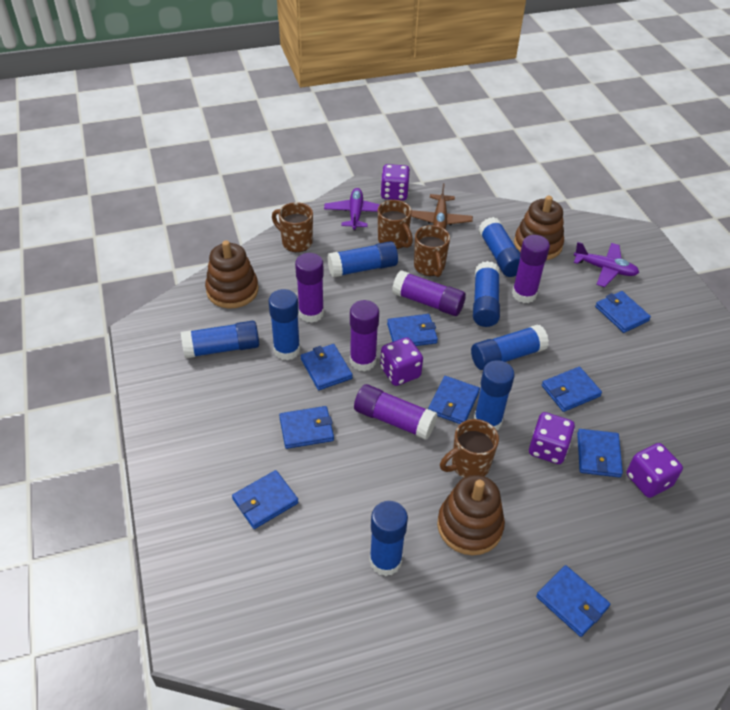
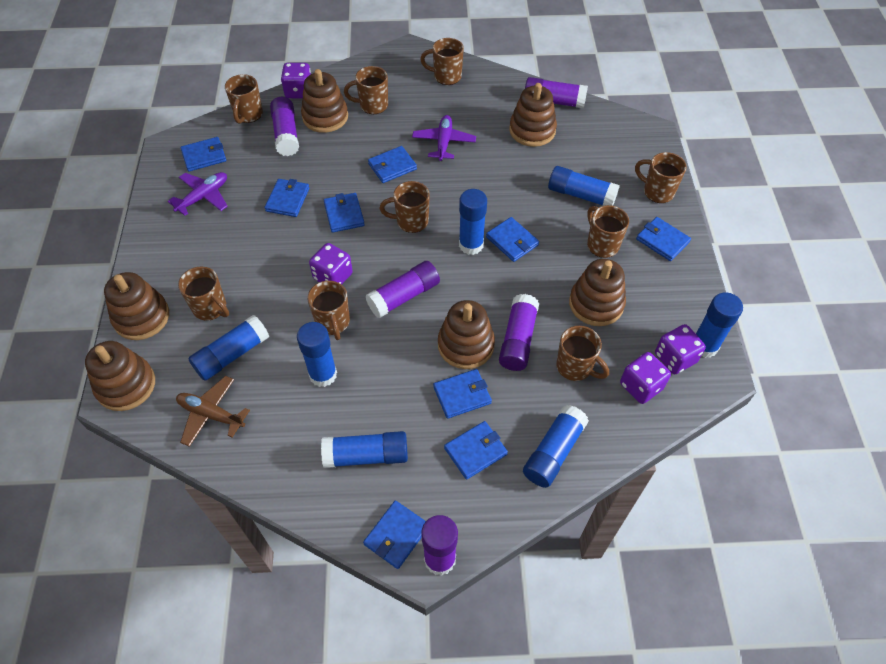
blue glue stick: [181,321,259,358] [268,289,300,361] [327,241,398,278] [369,501,408,576] [471,324,549,370] [473,261,500,327] [474,360,515,430] [478,217,520,277] = 8 -> [188,315,269,381] [297,322,337,387] [321,431,408,468] [459,189,487,255] [523,405,589,488] [548,166,620,206] [696,292,743,358] = 7
brown mug: [272,202,313,252] [378,200,413,249] [414,225,450,277] [440,419,499,478] = 4 -> [178,266,229,320] [225,74,263,124] [307,281,350,340] [344,66,388,114] [380,181,430,233] [420,38,464,85] [556,326,609,381] [587,205,629,258] [635,152,687,203] = 9
brown stacking toy: [205,240,258,309] [437,475,505,555] [514,196,564,260] = 3 -> [85,341,155,411] [104,272,169,340] [301,69,348,133] [438,300,495,369] [509,83,557,147] [569,259,626,326] = 6

